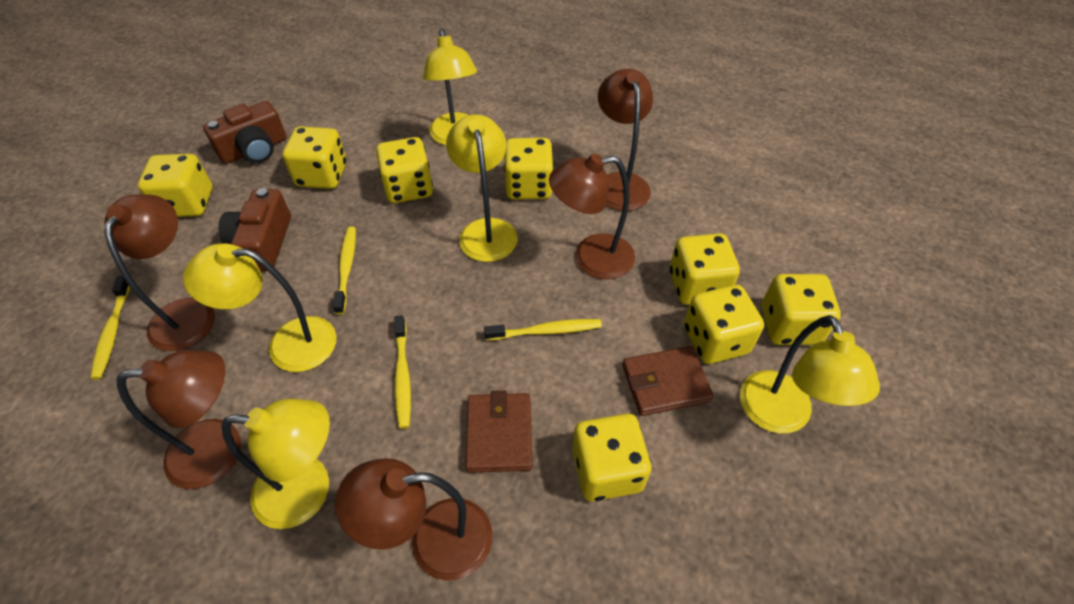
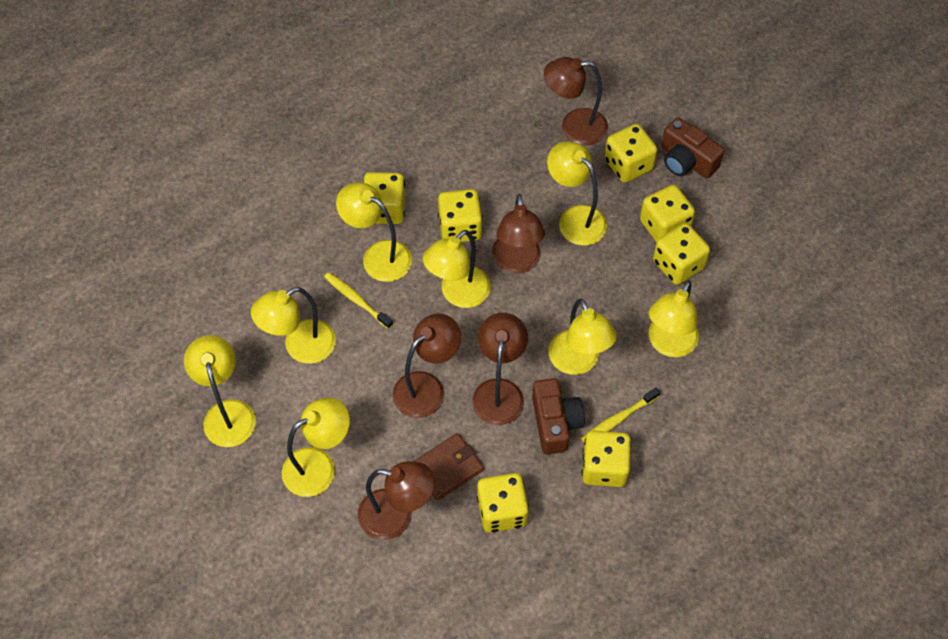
brown wallet: [465,390,532,473] [622,346,714,416] = 2 -> [413,433,484,501] = 1
yellow dice: [138,154,213,217] [282,126,347,189] [376,137,433,203] [504,138,554,200] [572,414,651,501] [670,233,740,305] [684,285,764,364] [762,274,841,345] = 8 -> [363,172,405,224] [438,189,483,242] [477,473,529,533] [582,431,631,487] [604,124,657,183] [640,185,695,242] [653,223,710,285] = 7
yellow lamp: [183,243,336,372] [222,399,330,529] [423,29,477,145] [446,114,518,262] [740,315,880,433] = 5 -> [184,335,256,447] [251,287,336,364] [282,397,350,497] [336,182,412,282] [423,230,491,308] [547,141,607,246] [549,299,617,375] [649,281,699,357] = 8
yellow toothbrush: [91,276,130,380] [333,227,356,314] [394,315,411,429] [484,319,602,340] = 4 -> [324,272,393,329] [581,388,660,443] = 2

